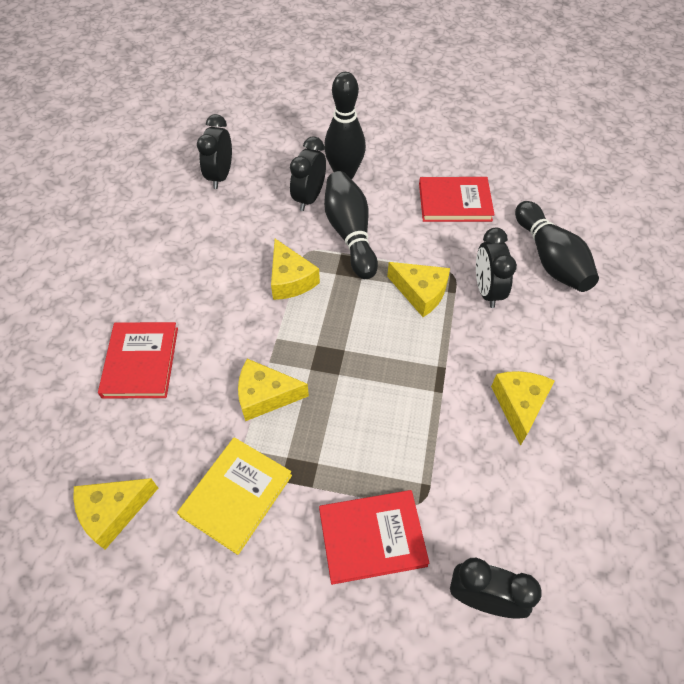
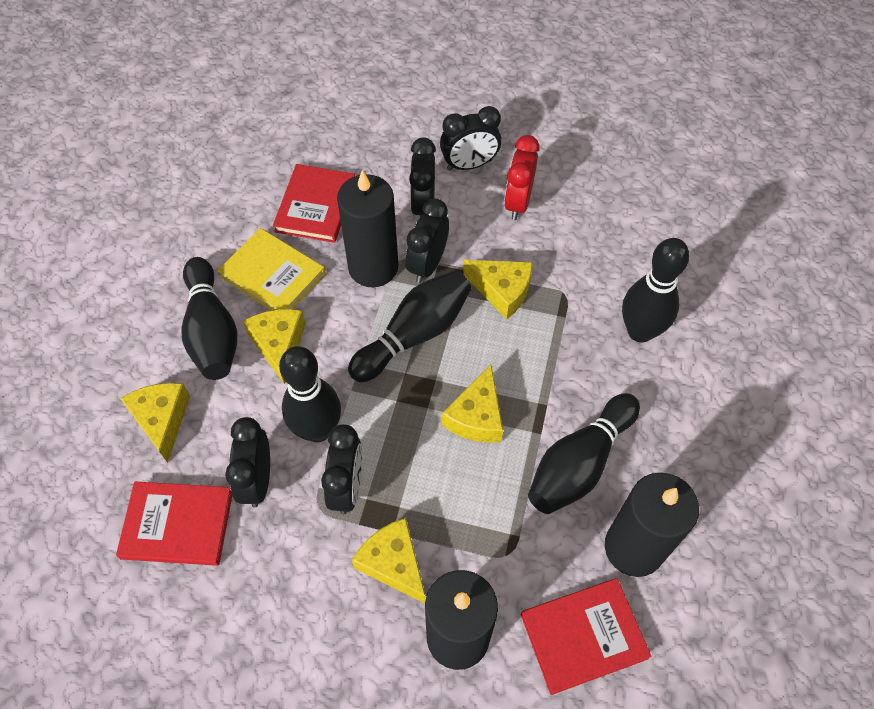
black bowling pin: [324,72,366,179] [324,171,378,279] [515,201,599,292] = 3 -> [181,257,237,380] [279,346,341,442] [348,270,472,382] [528,393,640,514] [622,238,689,342] = 5
black candle: none = 0 -> [337,170,398,287] [425,570,498,670] [605,473,699,577] = 3
black clock: [197,114,232,189] [290,136,326,211] [450,558,542,619] [476,228,517,308] = 4 -> [225,417,270,508] [321,424,362,515] [406,198,449,283] [409,138,436,217] [440,106,502,171] = 5
red clock: none = 0 -> [504,135,540,220] = 1

